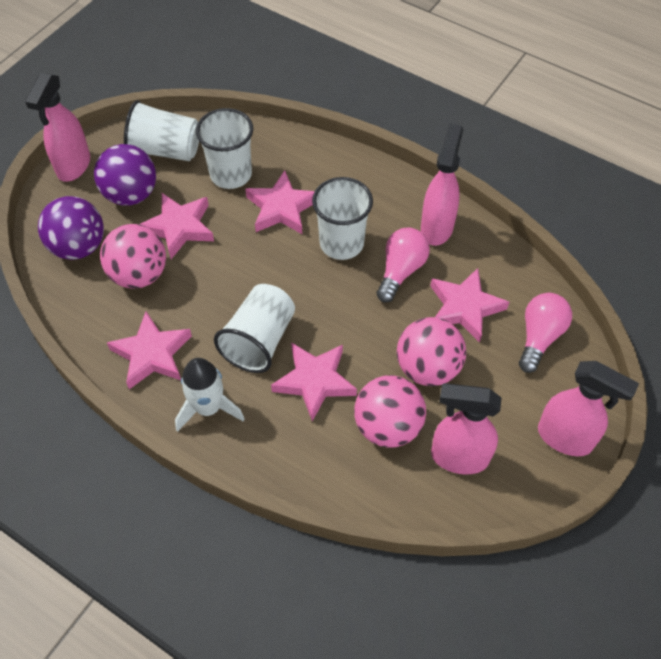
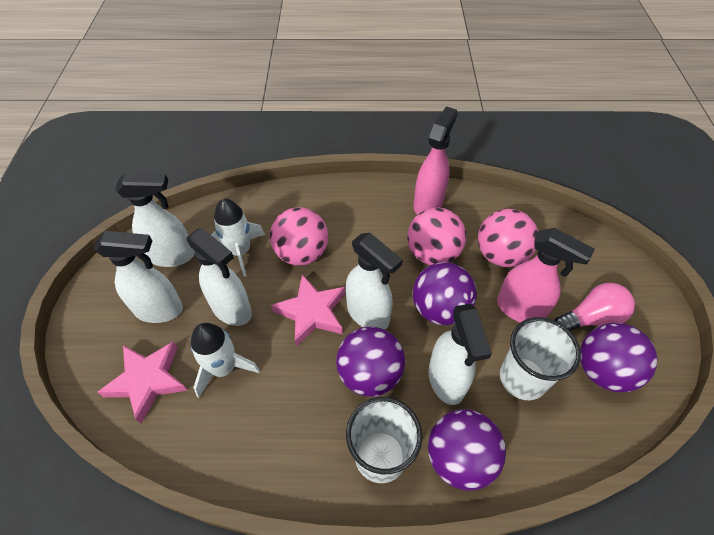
pink light bulb: [376,227,430,303] [519,293,572,373] = 2 -> [554,283,635,331] = 1
pink spray bottle: [25,73,90,182] [421,123,463,246] [431,383,501,474] [538,361,639,456] = 4 -> [414,106,458,215] [497,228,595,323] = 2
pink star: [107,312,192,389] [139,193,214,259] [245,170,315,234] [271,342,357,421] [430,268,509,343] = 5 -> [98,341,188,424] [271,274,345,347] = 2
purple ball: [38,196,104,260] [94,144,156,206] = 2 -> [336,326,405,397] [413,262,477,325] [428,409,506,491] [580,323,657,392] = 4
white cup: [124,100,199,161] [196,108,253,189] [214,284,295,373] [312,177,373,260] = 4 -> [346,397,422,483] [500,317,581,400] = 2
white rocket: [175,358,245,432] = 1 -> [191,323,260,398] [211,198,265,277] = 2
white spray bottle: none = 0 -> [94,231,183,323] [115,173,195,267] [186,228,252,326] [346,233,403,330] [429,304,492,405] = 5

